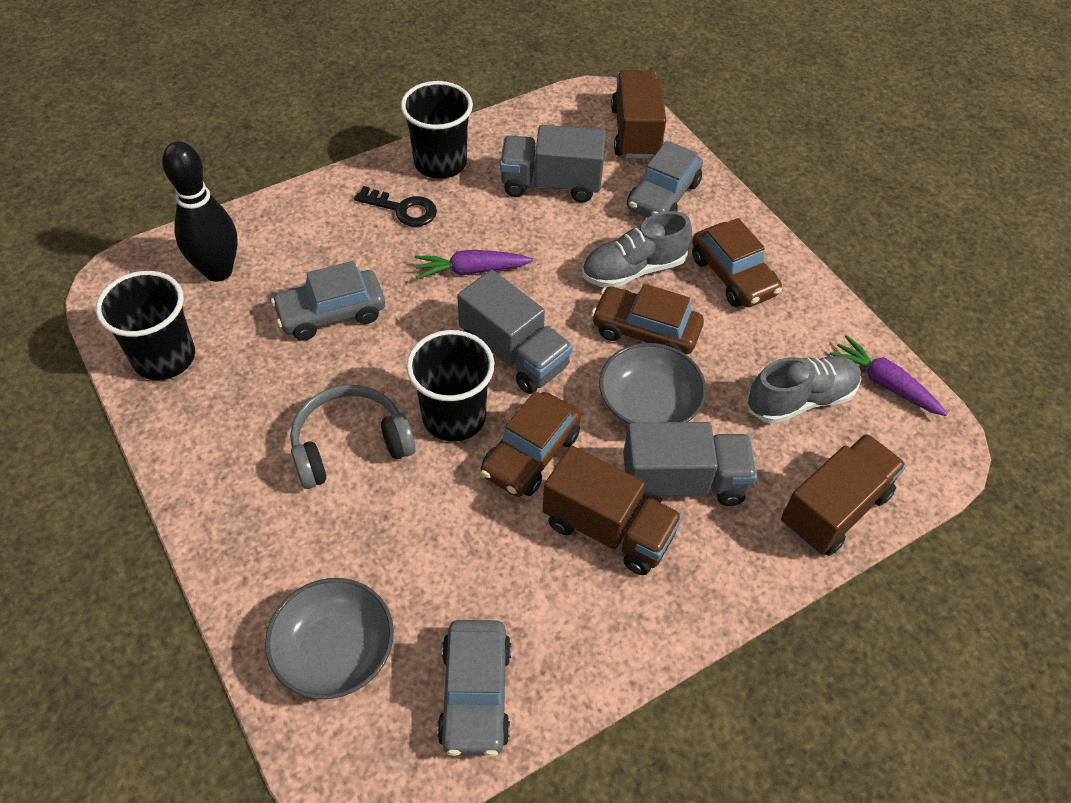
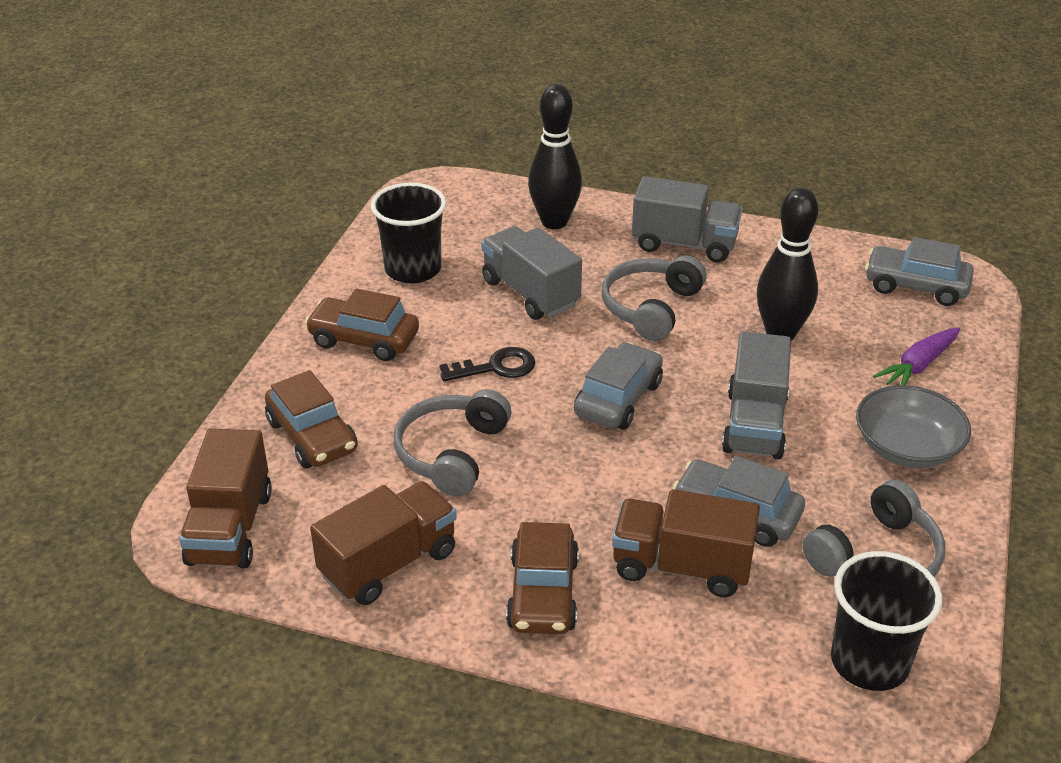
black bowling pin: [162,142,238,282] = 1 -> [528,84,582,229] [757,188,819,341] = 2
black cup: [96,271,195,380] [401,81,473,179] [406,330,495,442] = 3 -> [371,183,446,283] [831,551,942,691] = 2
grey bowl: [265,578,394,699] [599,343,706,425] = 2 -> [856,385,971,468] = 1
grey headphones: [290,385,416,489] = 1 -> [394,389,512,496] [602,255,707,341] [803,480,945,577] = 3
grey shoe: [582,211,692,288] [747,356,861,424] = 2 -> none = 0
purple carrot: [415,250,533,279] [829,335,948,416] = 2 -> [873,327,960,385] = 1

